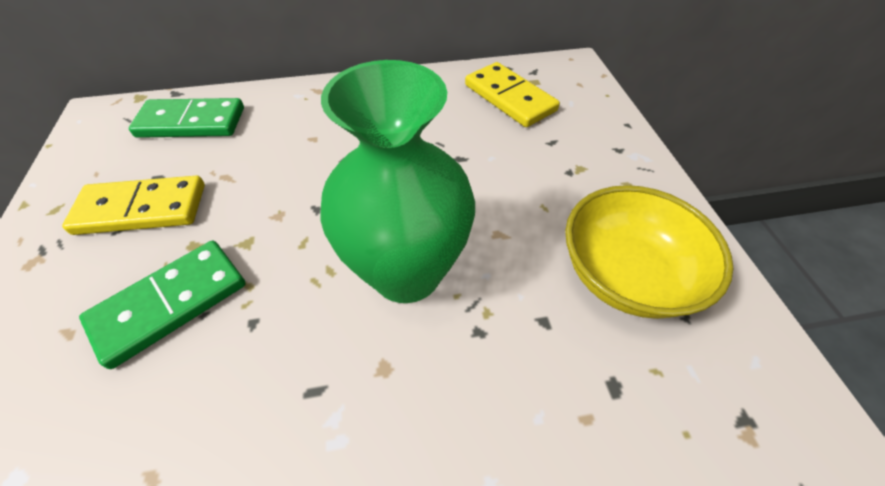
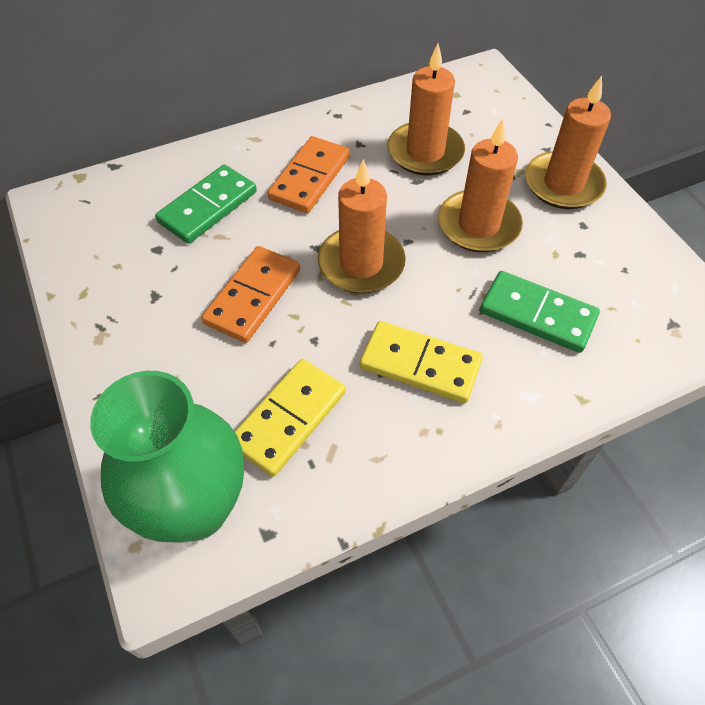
orange candle: none = 0 -> [318,159,406,294] [388,44,465,176] [438,119,523,252] [525,76,611,209] = 4
orange domino: none = 0 -> [202,246,300,343] [268,136,350,213] = 2
yellow bowl: [565,185,734,319] = 1 -> none = 0

